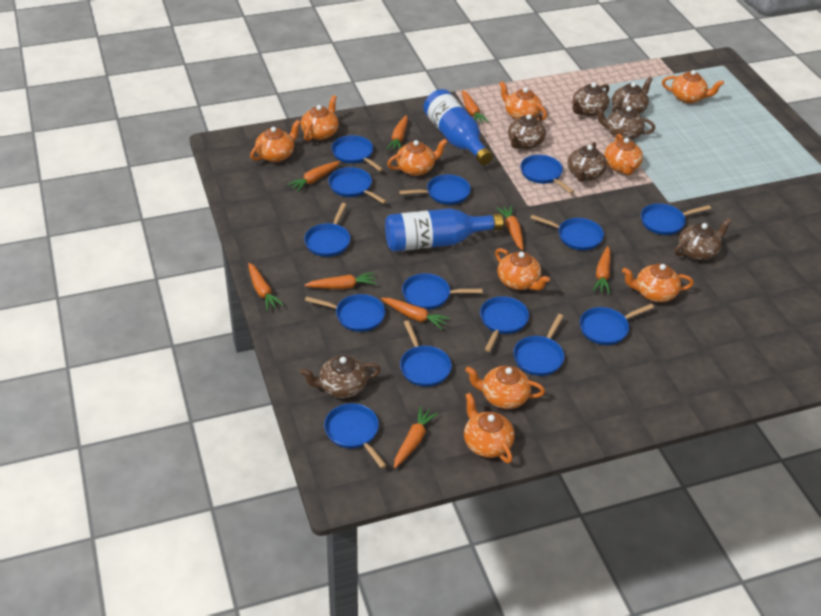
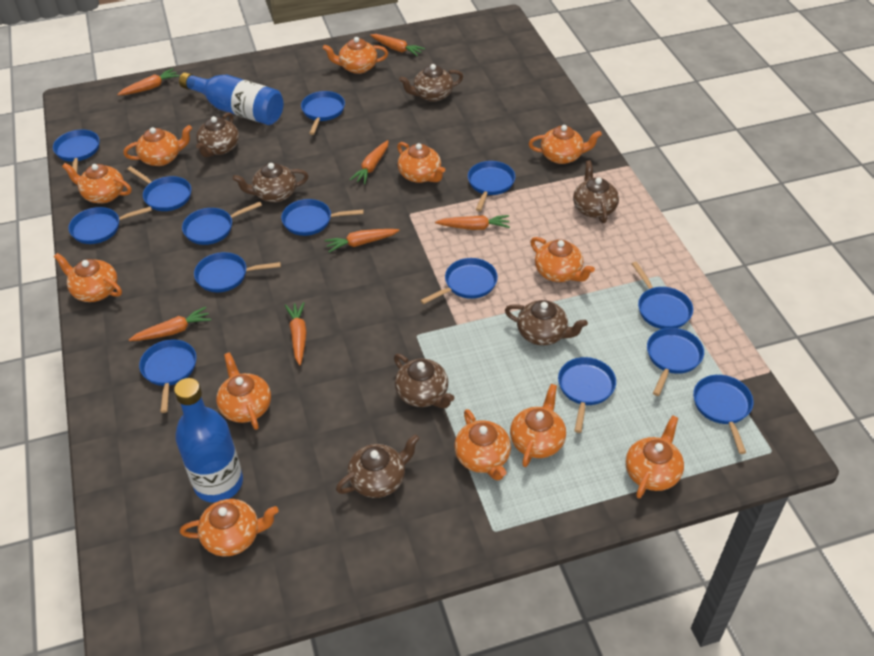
orange carrot: [248,263,284,311] [287,161,341,192] [304,272,377,289] [381,298,450,330] [386,115,408,151] [394,406,438,468] [462,90,489,123] [496,206,523,250] [593,246,611,294] = 9 -> [117,68,180,95] [129,307,211,341] [285,302,307,366] [324,229,400,253] [350,140,389,184] [370,34,425,56] [435,215,510,230] = 7
orange teapot: [250,120,301,162] [301,95,339,141] [387,139,447,176] [464,393,515,463] [465,366,545,409] [495,248,550,291] [499,81,547,120] [604,134,643,175] [622,264,694,302] [662,70,724,103] = 10 -> [54,253,122,302] [62,163,132,203] [123,125,192,166] [180,499,279,556] [216,352,271,430] [323,37,388,74] [397,142,445,183] [454,409,511,481] [510,384,566,467] [529,125,602,164] [530,237,595,282] [625,415,684,498] = 12

